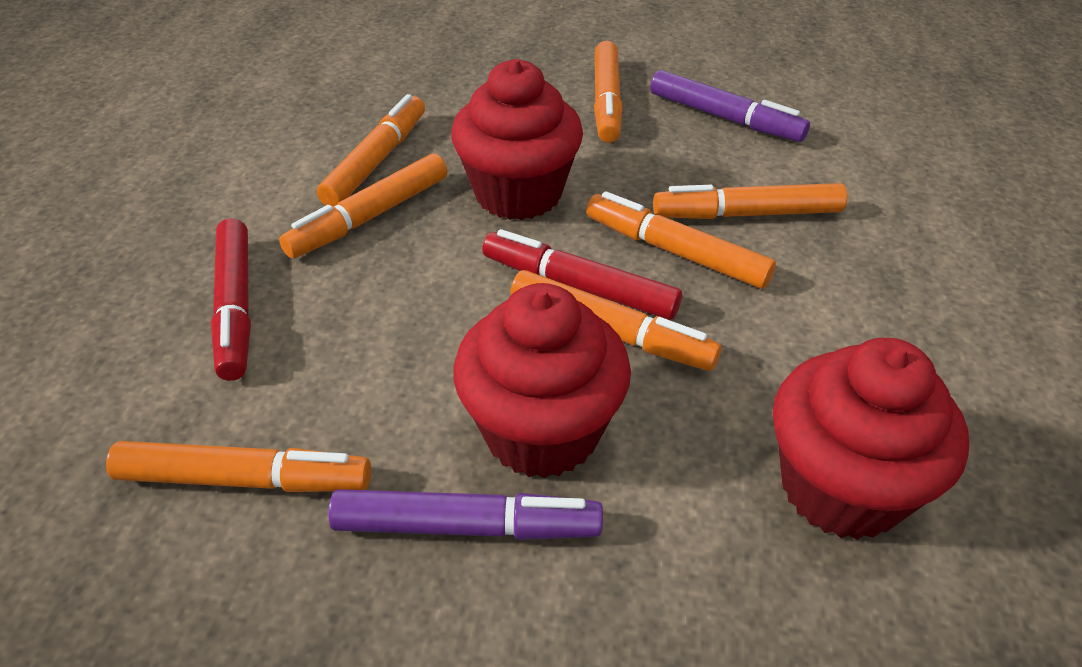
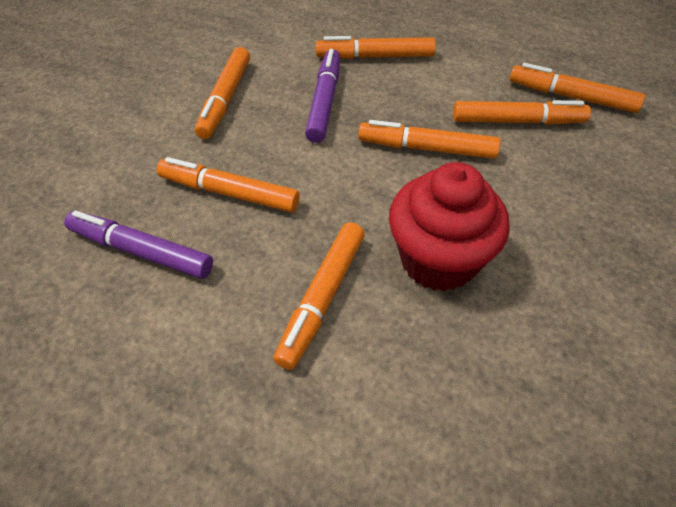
red cupcake: [451,59,583,220] [453,283,631,478] [773,338,969,540] = 3 -> [389,162,510,291] = 1
red marker: [211,218,251,381] [482,229,682,320] = 2 -> none = 0

